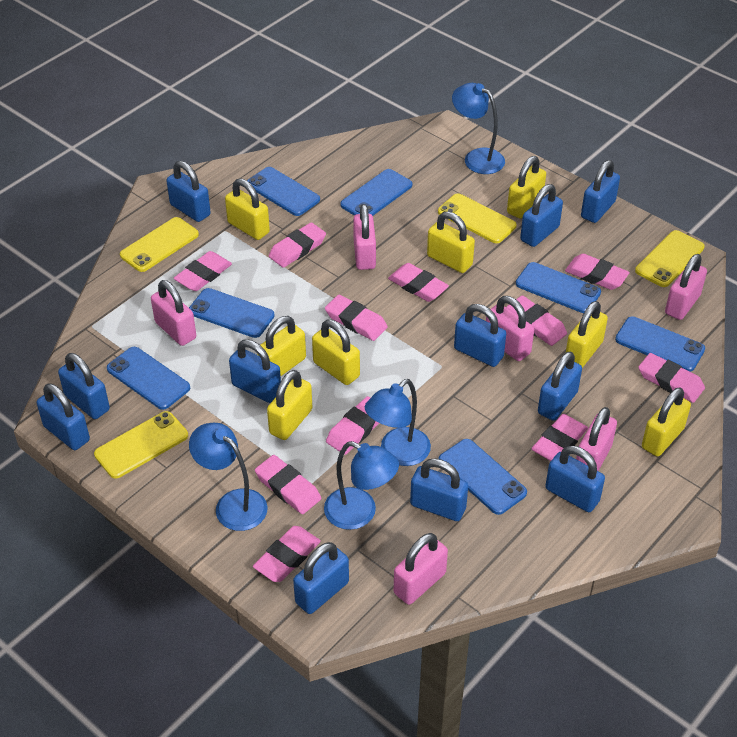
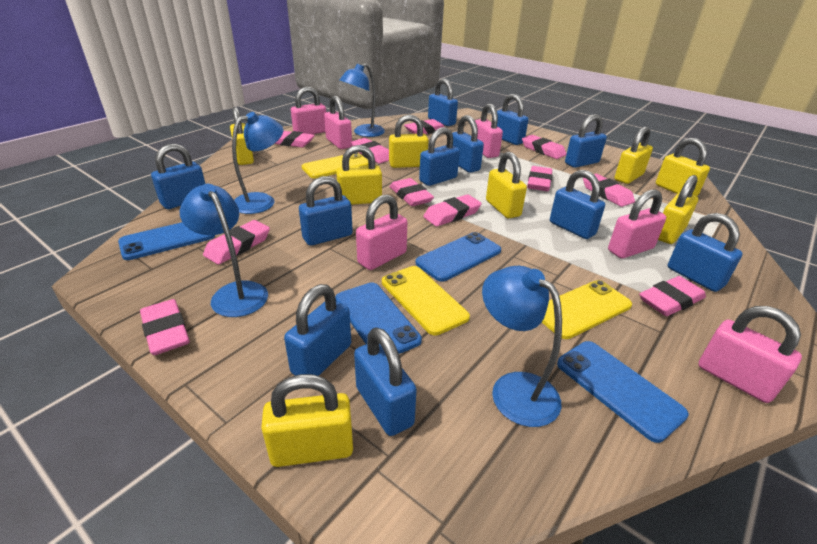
blue phone: [107,347,190,410] [189,288,275,338] [247,167,320,216] [340,169,412,216] [438,439,527,515] [516,262,601,313] [615,316,705,372] = 7 -> [118,222,215,260] [335,282,422,354] [416,232,501,282] [557,341,689,443] = 4
yellow phone: [94,411,188,479] [120,217,199,272] [438,193,517,243] [635,230,705,287] = 4 -> [302,152,368,178] [382,266,470,335] [542,280,632,339] = 3

